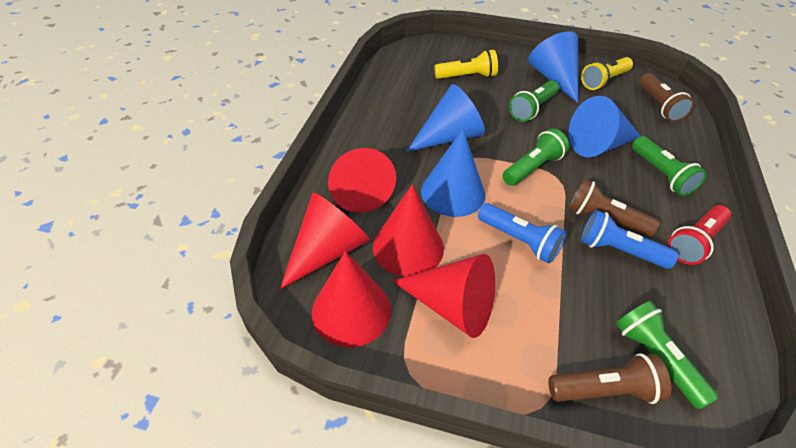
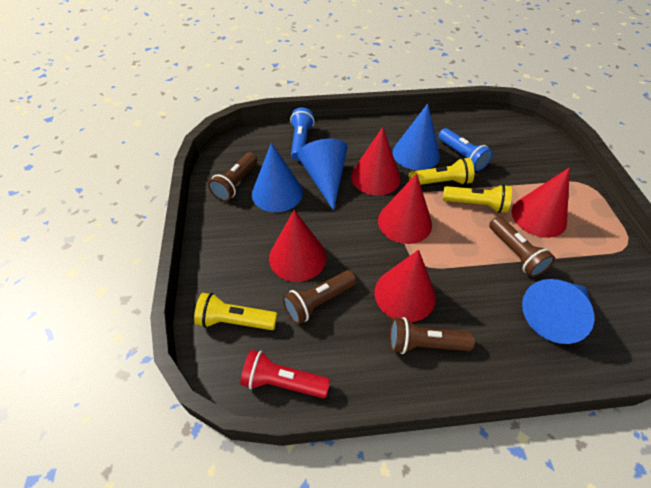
brown flashlight: [548,353,671,404] [568,179,660,237] [639,73,695,122] = 3 -> [208,152,257,201] [282,270,356,324] [390,317,475,354] [489,216,555,277] = 4
green flashlight: [502,128,569,186] [509,80,559,122] [616,301,719,409] [632,136,707,196] = 4 -> none = 0
yellow flashlight: [434,49,498,79] [581,57,633,90] = 2 -> [194,293,277,330] [409,158,474,185] [443,184,512,213] = 3

